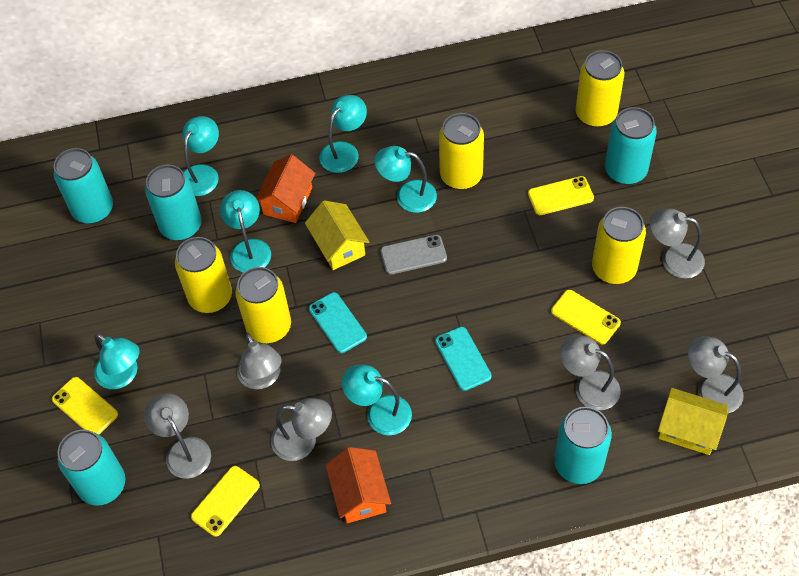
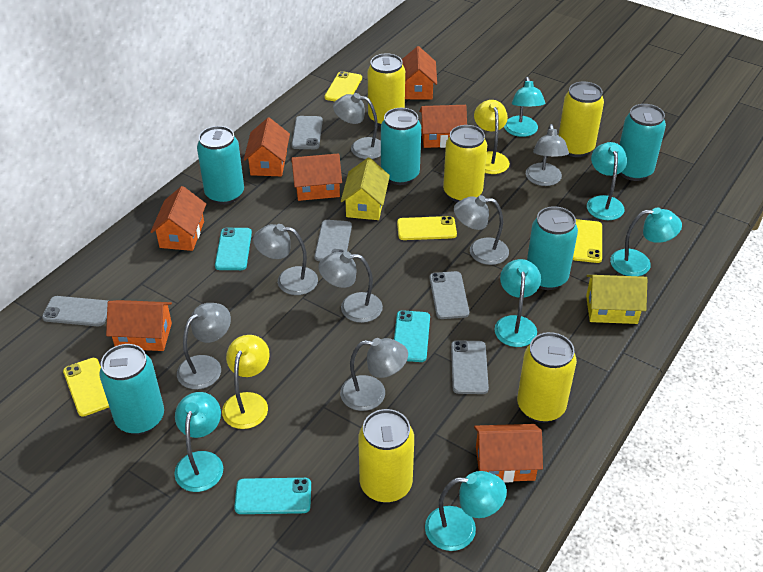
grey lamp: [144,393,211,479] [237,333,282,389] [271,398,332,461] [560,335,621,410] [650,209,705,278] [688,336,743,413] = 6 -> [177,303,231,389] [253,224,318,295] [318,251,383,323] [333,93,381,159] [340,338,408,411] [454,195,509,265] [526,124,569,186] = 7
grey phone: [380,235,447,275] = 1 -> [42,296,108,326] [292,116,323,149] [314,220,352,261] [430,271,469,319] [451,340,489,394] = 5
orange house: [256,154,315,223] [325,447,391,523] = 2 -> [106,300,172,351] [151,186,206,251] [244,118,290,176] [291,153,342,201] [402,46,437,99] [419,105,467,148] [474,424,543,483] = 7
turquoise phone: [309,292,367,353] [435,327,492,391] = 2 -> [215,228,252,270] [234,478,311,514] [394,310,430,362] = 3
yellow lamp: none = 0 -> [222,335,270,429] [474,100,510,174] = 2

